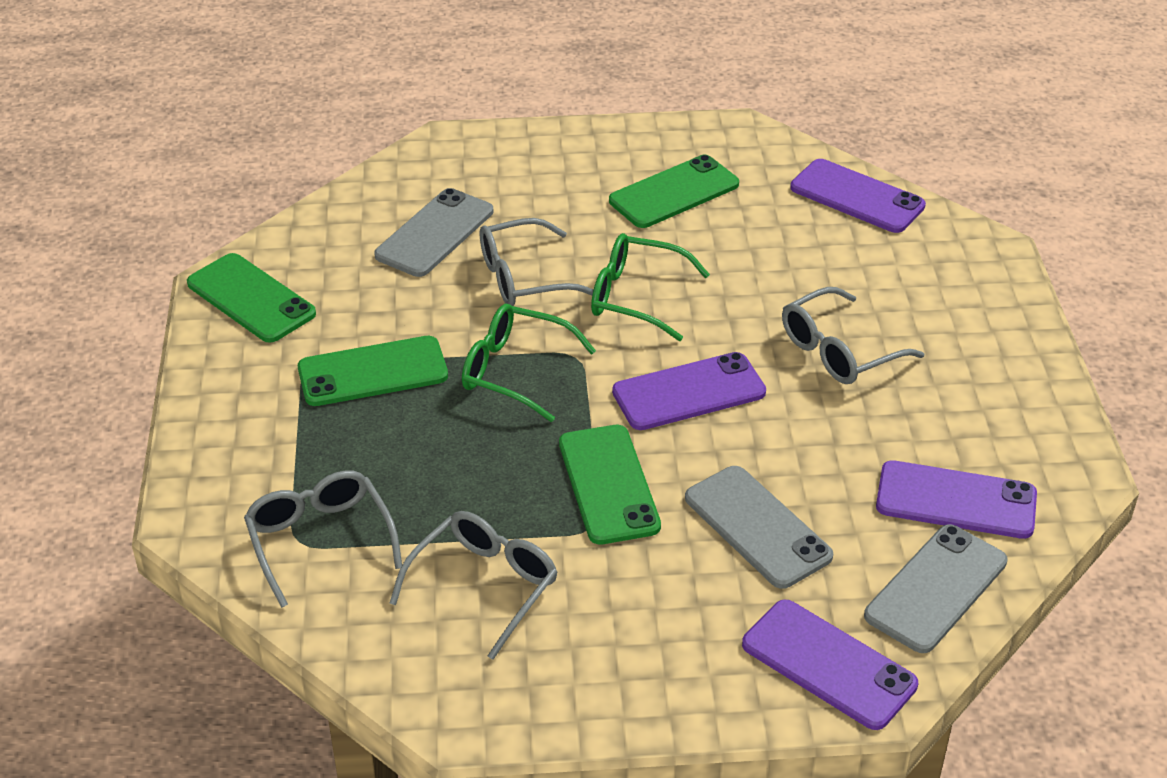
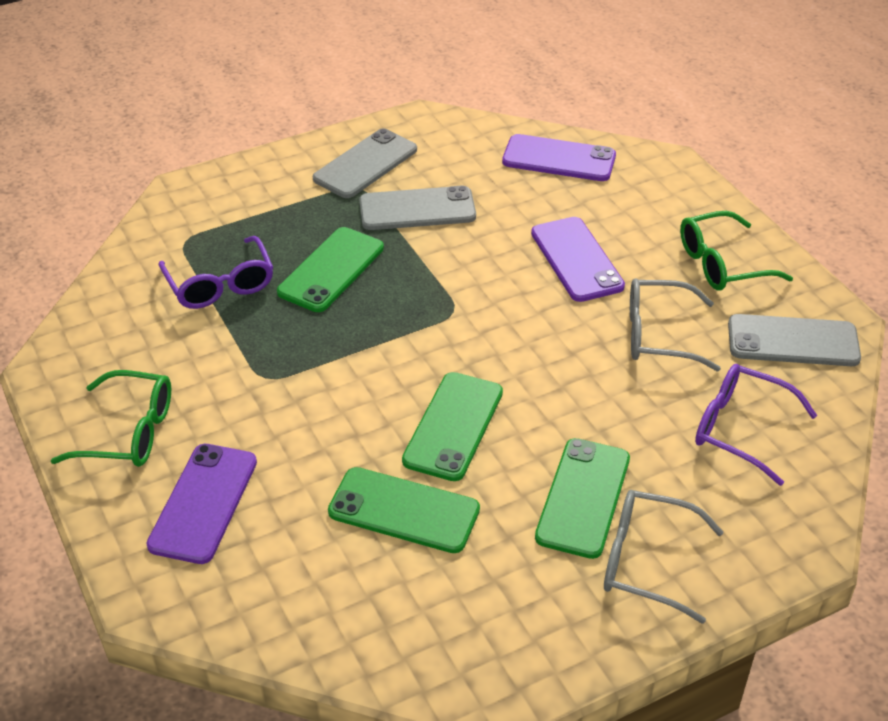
grey glasses: [244,470,402,608] [390,511,558,660] [480,218,594,306] [782,287,924,384] = 4 -> [604,490,723,624] [630,278,721,371] = 2
purple glasses: none = 0 -> [158,236,273,309] [695,364,817,486] = 2
purple phone: [612,352,766,430] [742,600,918,730] [790,159,926,233] [876,460,1037,539] = 4 -> [146,444,257,564] [502,134,616,181] [531,217,625,302] = 3

